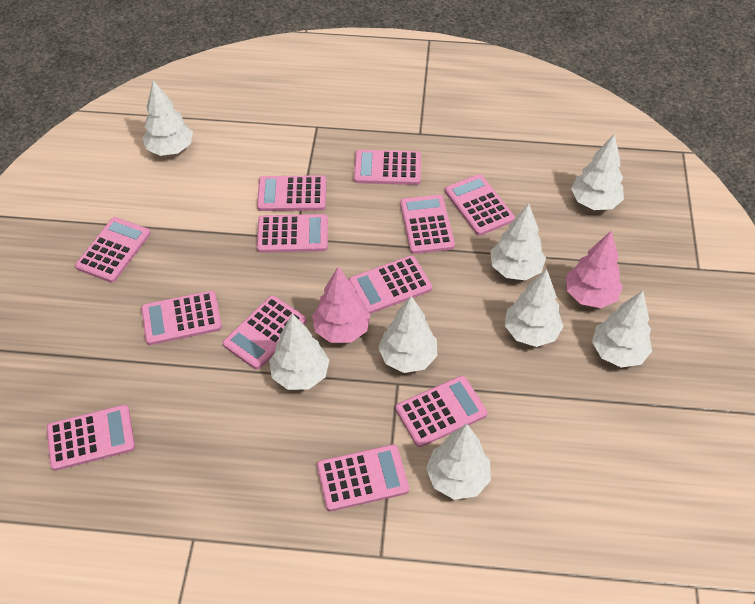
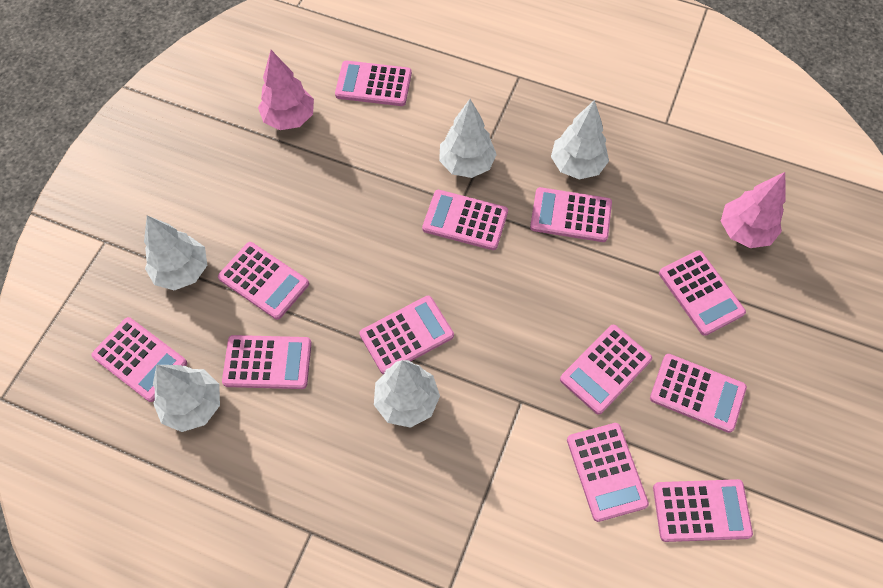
white tree: [143,80,193,156] [269,313,330,390] [378,296,438,373] [426,424,491,500] [490,203,546,281] [505,269,564,347] [571,134,624,210] [592,290,652,368] = 8 -> [144,216,207,290] [153,365,220,432] [374,360,440,428] [439,99,497,178] [551,100,609,180] = 5

